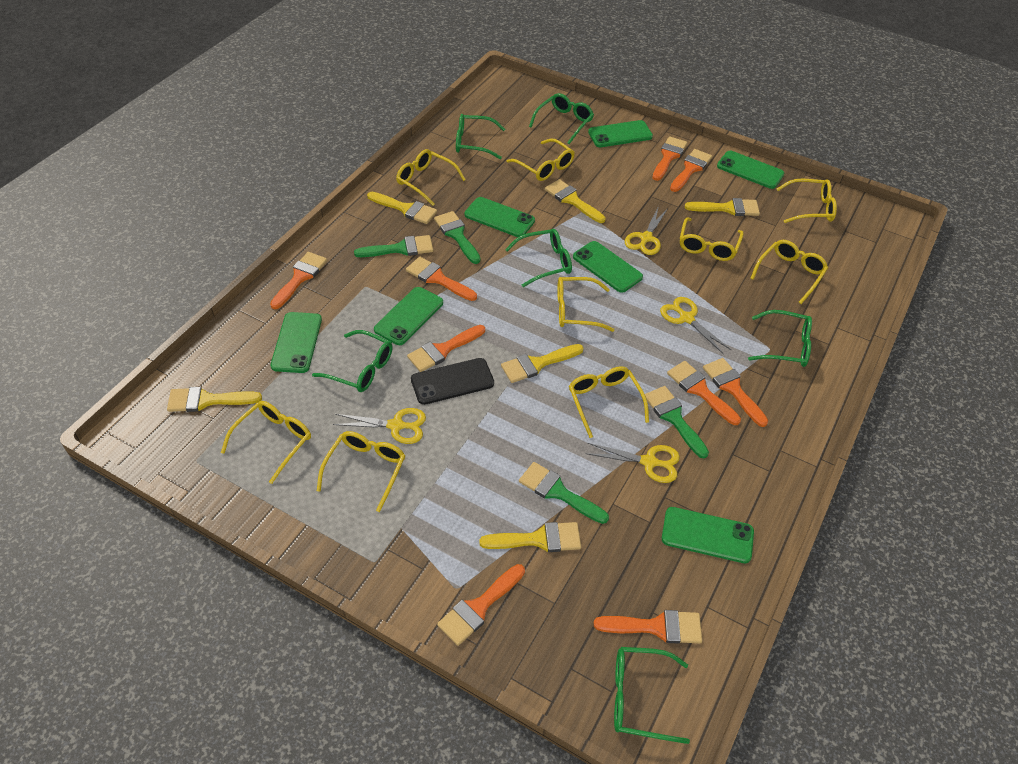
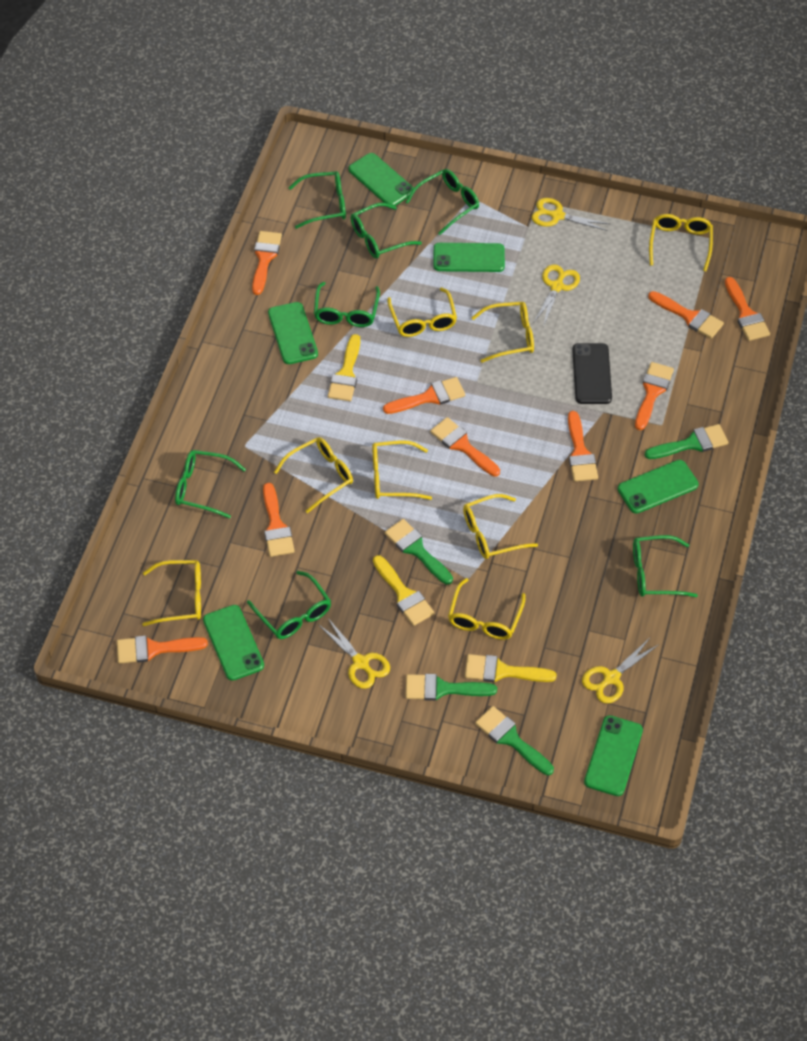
green glasses: [312,330,393,392] [456,114,505,159] [505,229,572,287] [529,93,594,144] [614,647,690,744] [748,310,812,367] = 6 -> [175,450,246,518] [247,571,331,639] [288,171,346,229] [314,282,380,327] [350,203,422,259] [405,169,479,235] [633,535,698,597] = 7
green phone: [271,312,322,373] [374,287,443,345] [464,197,535,237] [573,241,643,293] [588,120,653,147] [662,507,754,563] [717,151,784,189] = 7 -> [203,605,264,681] [268,302,318,364] [348,153,413,206] [433,243,505,272] [584,715,643,796] [618,460,699,514] = 6
yellow brush: [167,387,262,412] [367,192,437,224] [479,522,581,552] [501,344,584,383] [545,179,606,223] [685,198,760,216] = 6 -> [328,334,360,401] [373,555,434,626] [465,654,557,682] = 3
yellow glasses: [221,401,311,484] [317,431,405,512] [396,149,466,206] [506,138,575,181] [557,277,614,332] [569,366,649,438] [680,217,744,261] [750,240,828,304] [777,179,837,223] = 9 -> [142,560,201,626] [274,437,353,513] [372,440,432,500] [387,287,457,337] [448,578,525,640] [463,494,538,559] [471,302,534,363] [649,214,713,271] = 8

